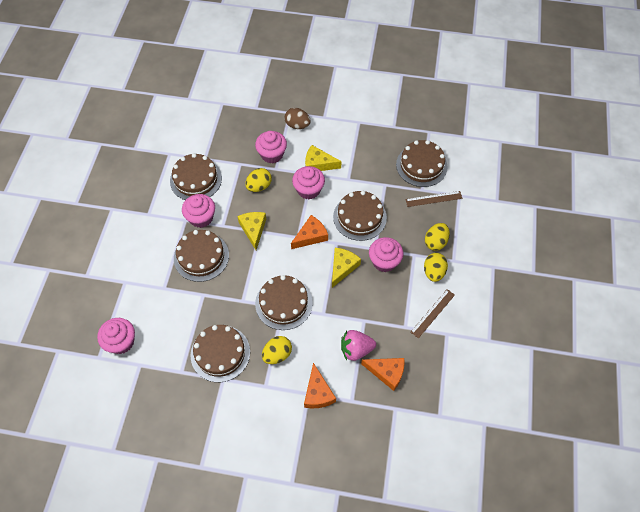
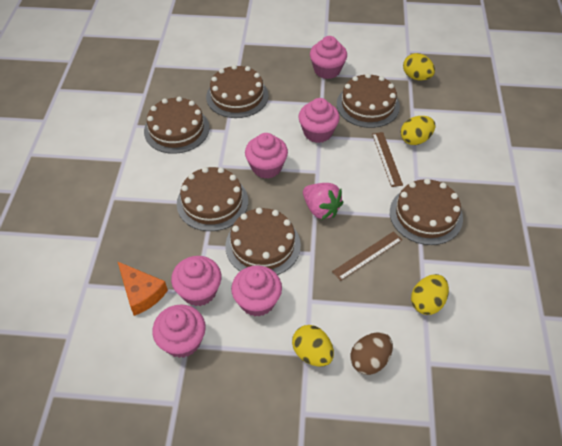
orange cheese: [291,215,328,249] [304,363,336,408] [361,358,404,391] = 3 -> [118,262,168,316] = 1
pink cupcake: [97,318,135,354] [182,194,215,228] [255,131,287,163] [292,166,325,199] [369,237,403,272] = 5 -> [152,304,206,358] [171,256,222,306] [231,265,282,317] [245,133,288,179] [298,98,340,143] [310,36,347,79] = 6
yellow cheese: [237,212,266,250] [305,145,342,171] [332,248,361,288] = 3 -> none = 0

